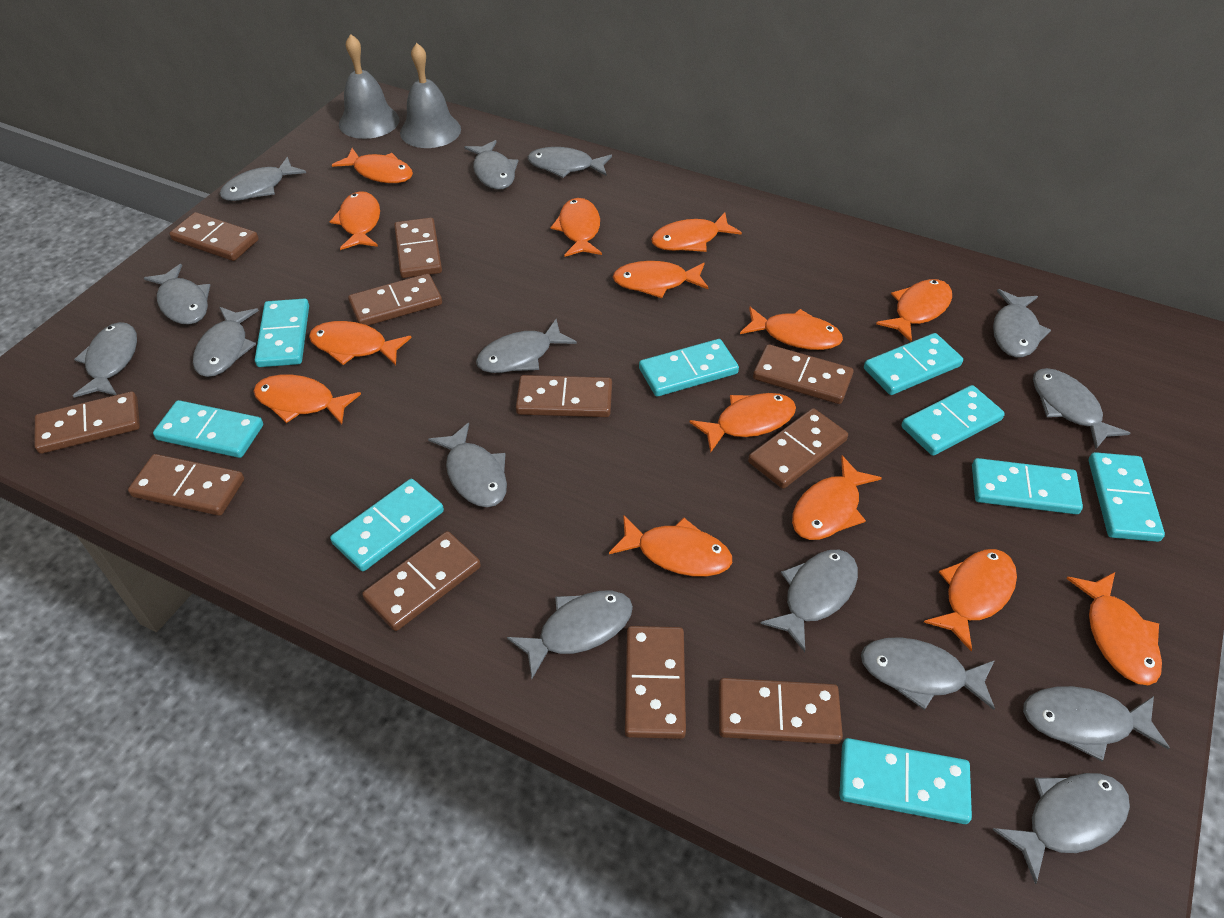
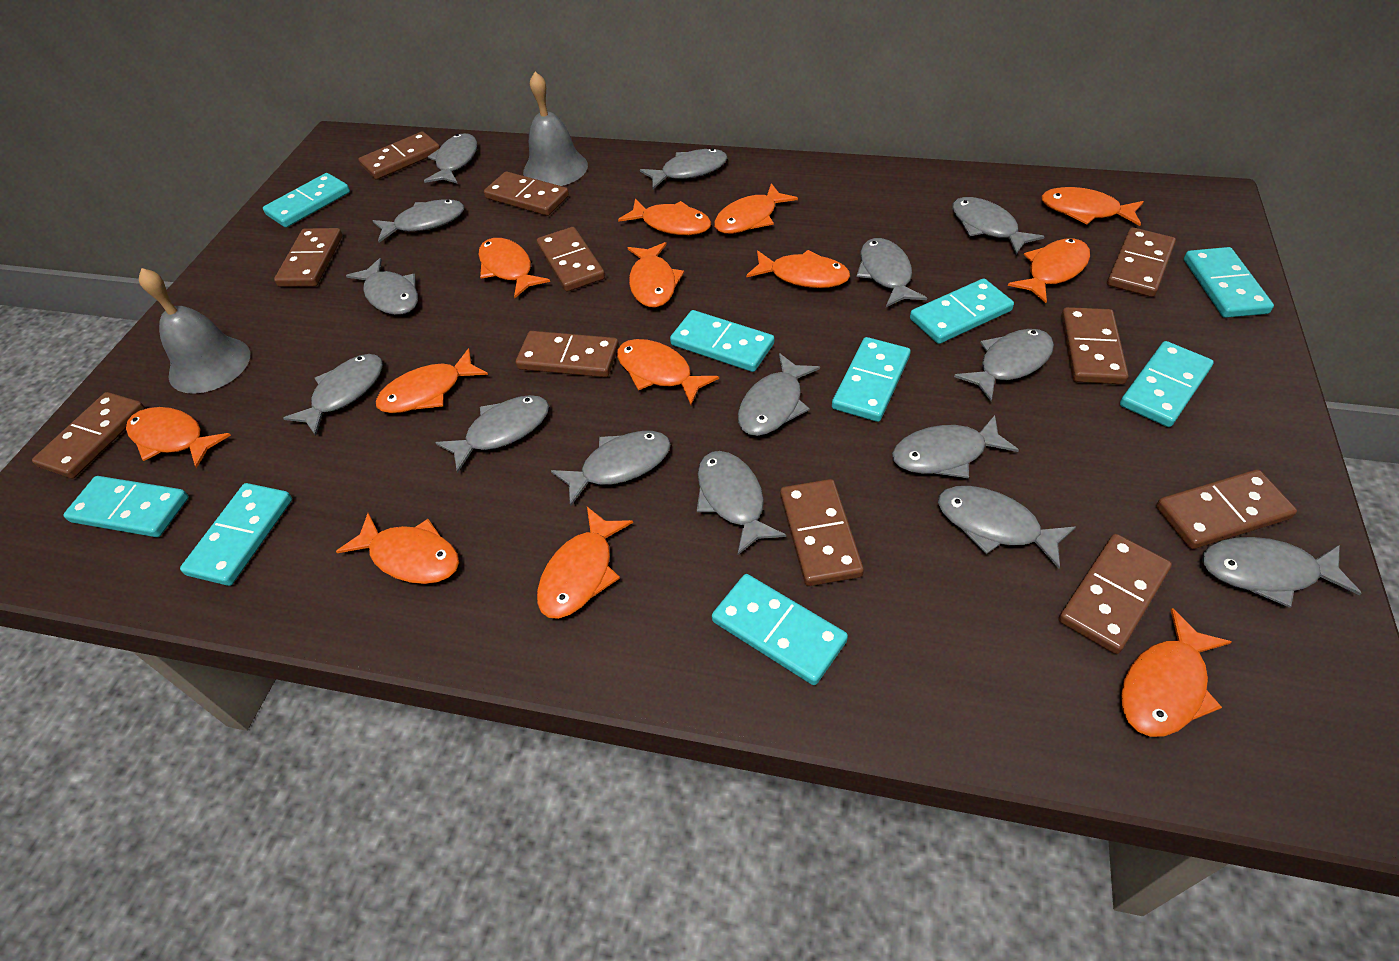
orange fish: [253,374,361,424] [309,321,412,365] [330,191,380,250] [332,148,413,183] [550,198,602,257] [609,515,732,577] [613,261,709,298] [651,213,742,252] [689,393,796,453] [740,307,843,350] [792,456,882,540] [876,279,952,342] [924,549,1017,651] [1066,572,1162,685] = 14 -> [126,407,231,468] [336,513,459,584] [376,348,488,413] [478,238,550,298] [537,507,633,619] [617,339,719,405] [618,199,711,235] [628,242,684,308] [714,183,798,234] [746,250,850,288] [1008,238,1090,303] [1041,187,1144,226] [1121,608,1232,737] = 13

